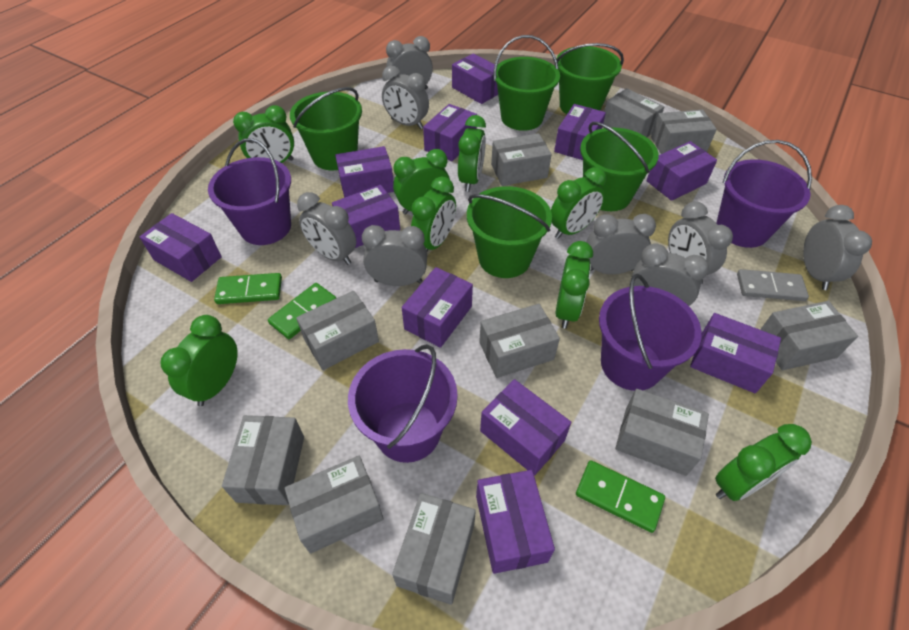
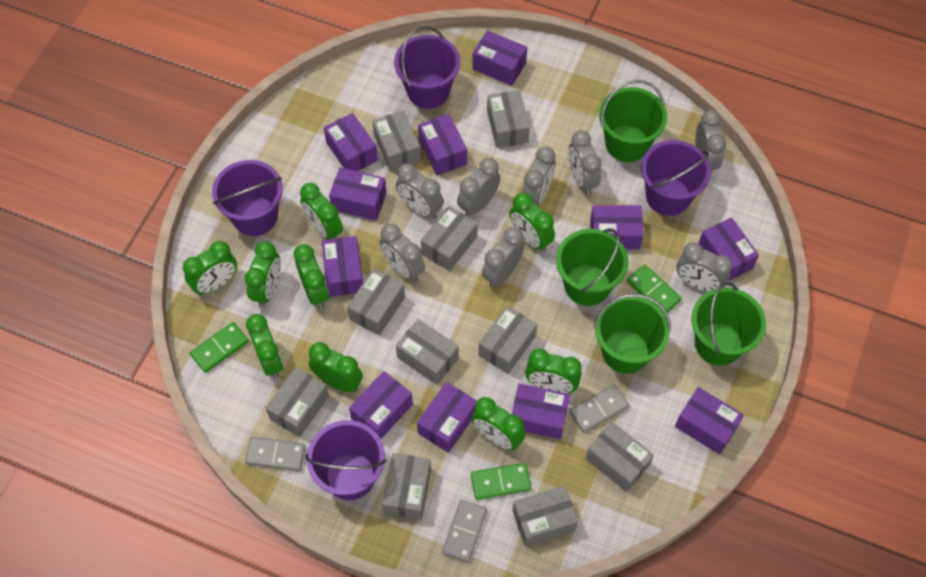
green bucket: [290,87,362,170] [467,186,552,278] [493,35,560,131] [556,43,624,114] [580,122,659,211] = 5 -> [556,229,629,306] [594,294,671,374] [599,80,667,162] [691,282,766,366] = 4
green clock: [160,315,237,406] [233,105,294,163] [393,149,450,215] [411,176,456,251] [458,115,486,192] [551,167,606,239] [555,241,593,329] [715,424,812,501] = 8 -> [183,241,237,295] [245,241,281,307] [246,314,283,378] [294,244,329,308] [300,183,343,240] [309,342,363,392] [471,397,526,451] [509,193,555,252] [525,349,582,393] = 9
grey domino: [737,269,809,301] = 1 -> [245,437,306,471] [442,500,487,563] [569,384,629,433] = 3

